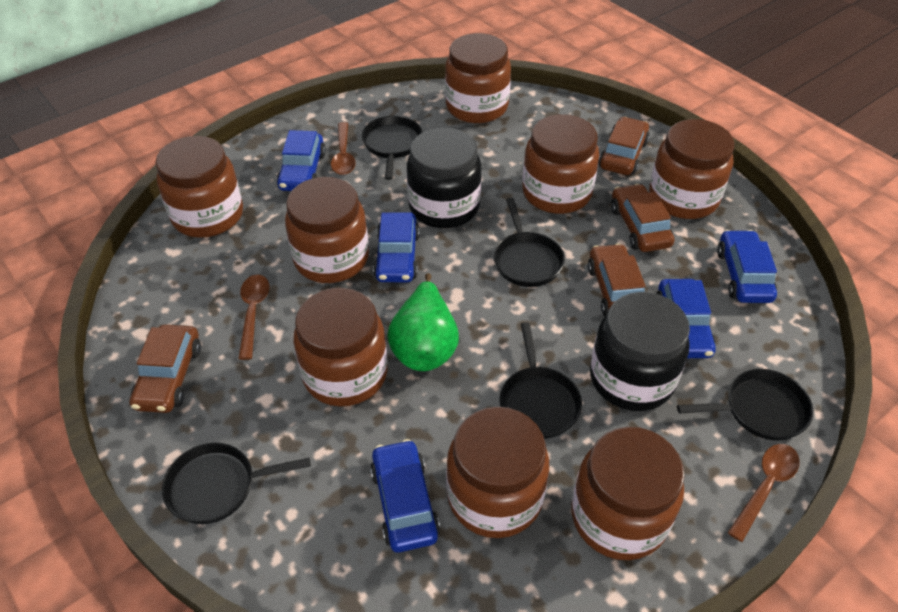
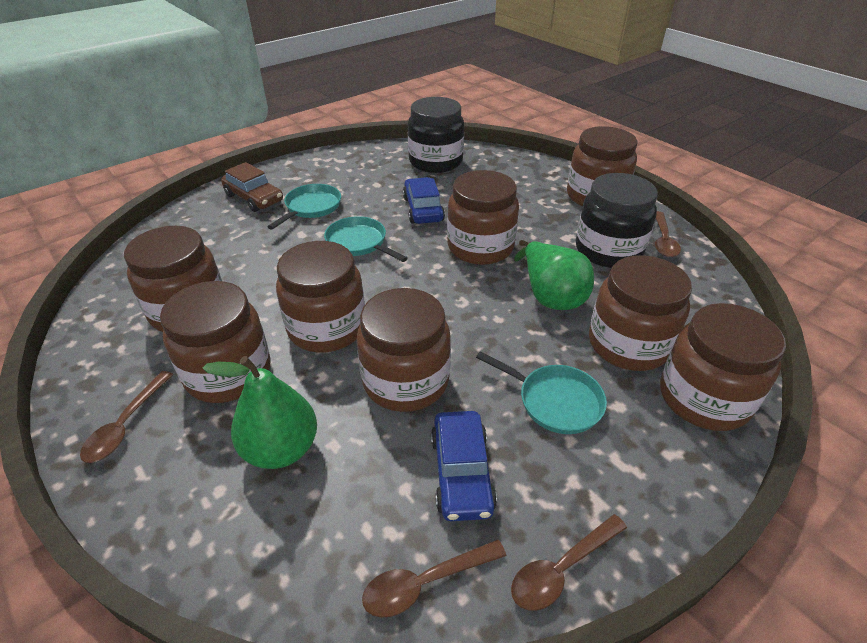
black pan: [162,443,311,524] [362,116,423,180] [494,198,565,287] [500,322,582,438] [677,369,813,440] = 5 -> none = 0
blue car: [277,130,326,191] [370,439,440,553] [373,212,420,282] [656,279,716,358] [717,230,777,303] = 5 -> [403,177,445,224] [431,411,497,521] = 2
brown car: [129,325,201,413] [588,243,646,316] [598,117,650,175] [611,184,675,252] = 4 -> [221,162,283,212] = 1
brown spoon: [238,275,269,360] [331,122,356,175] [728,444,800,542] = 3 -> [80,371,173,463] [362,539,506,617] [511,514,627,611] [655,211,681,257] = 4
green pear: [387,273,459,371] = 1 -> [202,356,317,469] [514,240,594,310] = 2
turquoise pan: none = 0 -> [267,184,341,230] [324,216,408,262] [476,351,607,434] = 3

